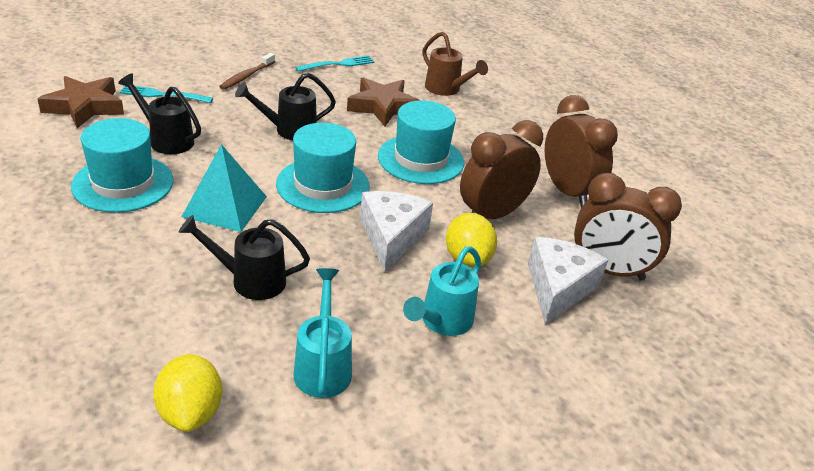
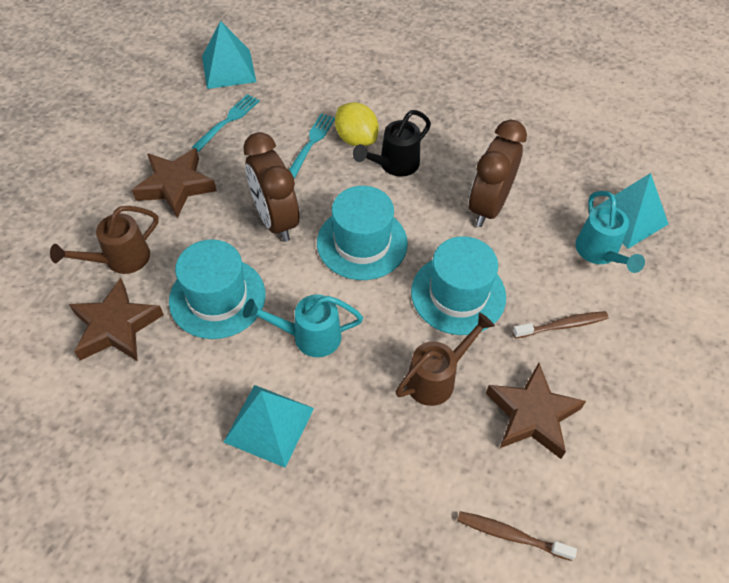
black watering can: [118,73,201,154] [179,215,310,300] [235,73,336,140] = 3 -> [353,110,431,177] = 1
brown clock: [460,120,543,219] [545,95,618,208] [574,173,682,281] = 3 -> [243,132,299,242] [469,119,527,227] = 2
brown star: [37,76,124,128] [347,77,420,126] = 2 -> [69,278,164,361] [132,148,217,218] [486,363,586,459] = 3
brown toothbrush: [219,53,275,90] = 1 -> [457,511,577,561] [513,311,609,338] = 2
brown watering can: [423,31,488,96] = 1 -> [50,206,159,274] [396,312,495,406] = 2
turquoise pyramid: [182,144,267,232] = 1 -> [202,21,256,89] [224,385,314,468] [594,173,668,249] = 3
white cheese: [360,191,433,272] [528,237,608,325] = 2 -> none = 0
yellow lemon: [153,354,222,432] [446,213,497,268] = 2 -> [335,102,379,146] = 1

